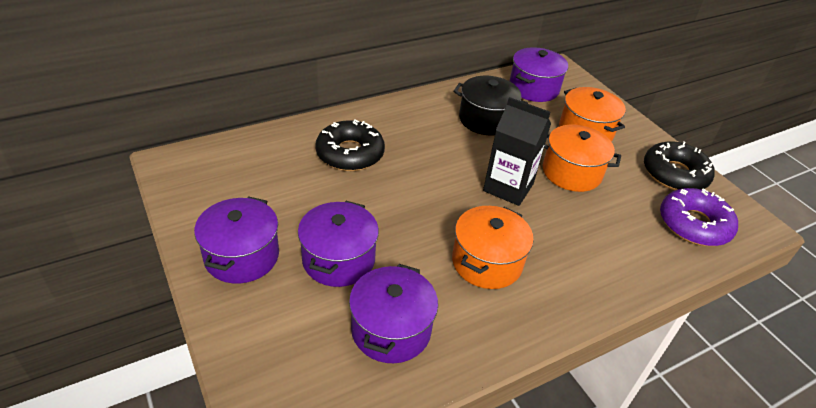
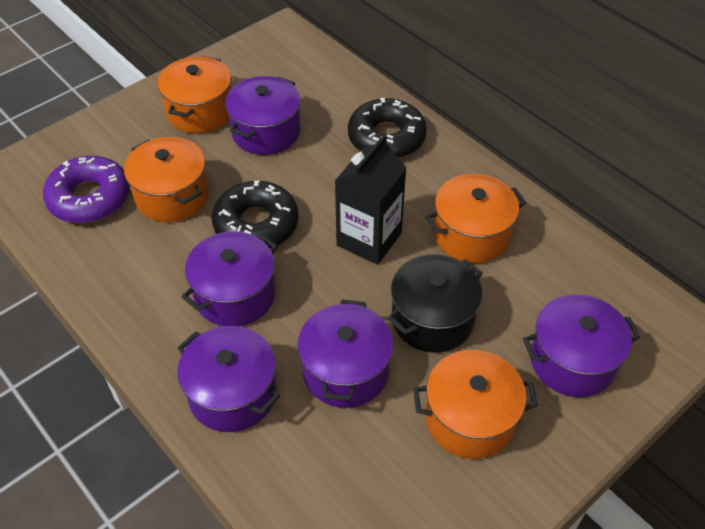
orange pot: [452,206,534,289] [543,125,621,192] [559,87,626,141] = 3 -> [124,137,209,222] [157,56,231,133] [413,350,538,459] [425,174,526,263] = 4
purple pot: [194,196,279,283] [298,201,379,287] [349,264,438,363] [510,47,568,102] = 4 -> [177,326,280,432] [181,231,278,327] [225,76,301,155] [298,299,393,408] [523,294,641,397] = 5

